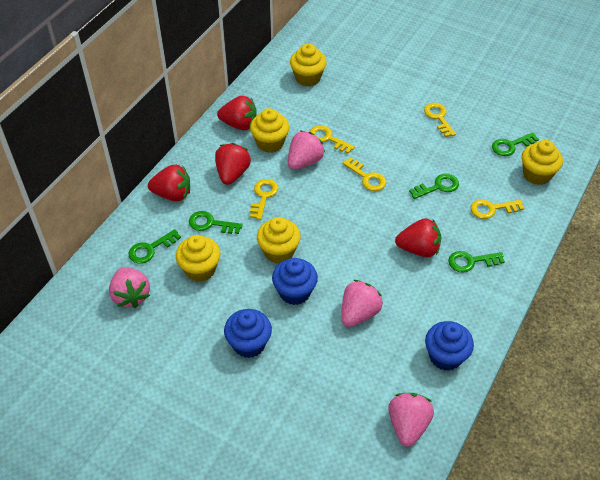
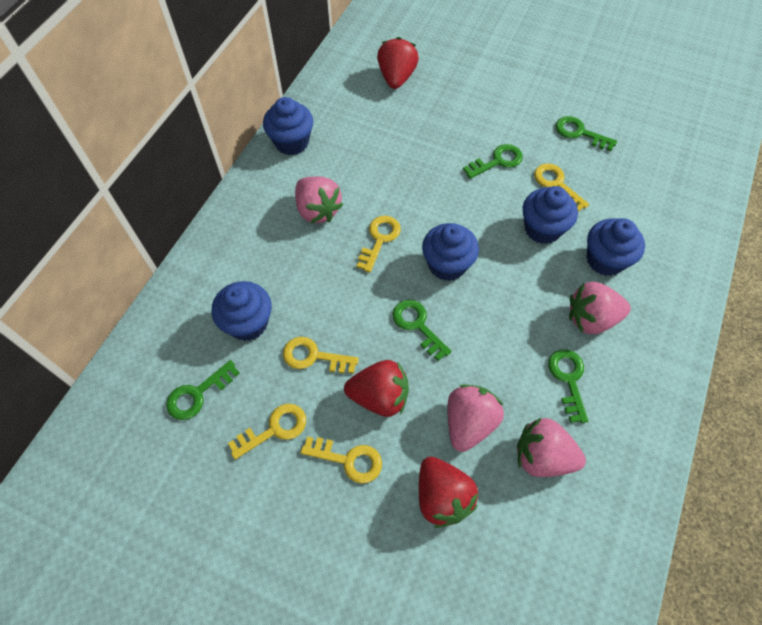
blue cupcake: [224,309,272,358] [272,258,318,305] [425,321,474,371] = 3 -> [211,281,272,341] [263,97,313,155] [422,223,479,281] [523,186,578,244] [587,218,645,276] = 5
red strawberry: [148,165,190,201] [215,143,251,185] [217,96,257,130] [395,218,441,257] = 4 -> [344,360,409,417] [377,37,419,89] [419,457,478,528] = 3
yellow cupcake: [176,235,221,282] [250,108,289,153] [257,217,301,263] [290,44,327,87] [522,140,563,185] = 5 -> none = 0

